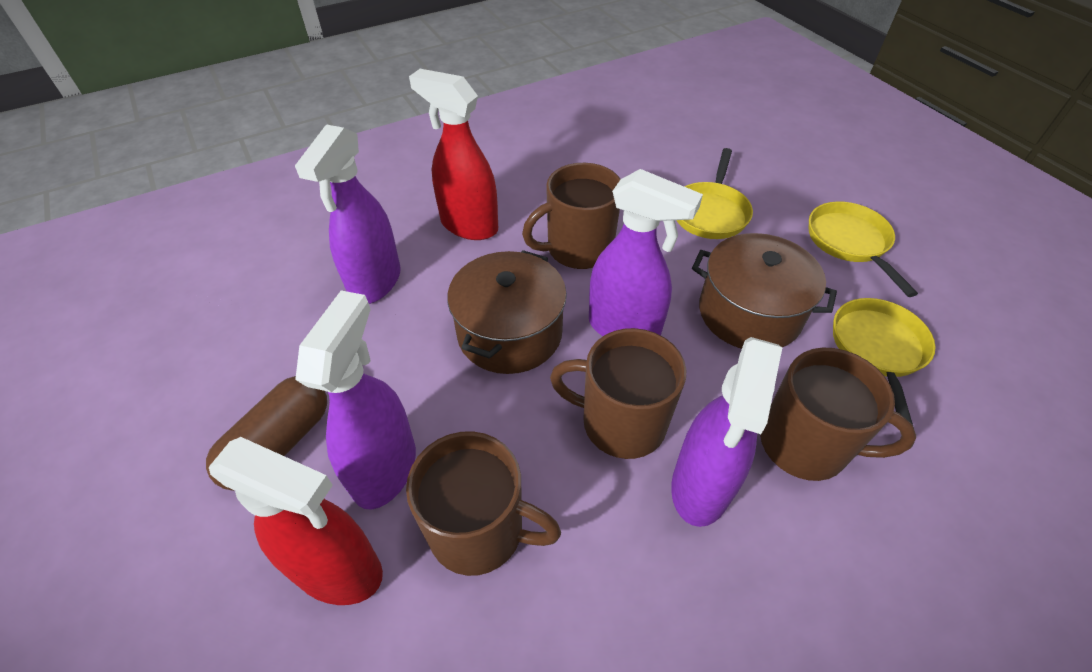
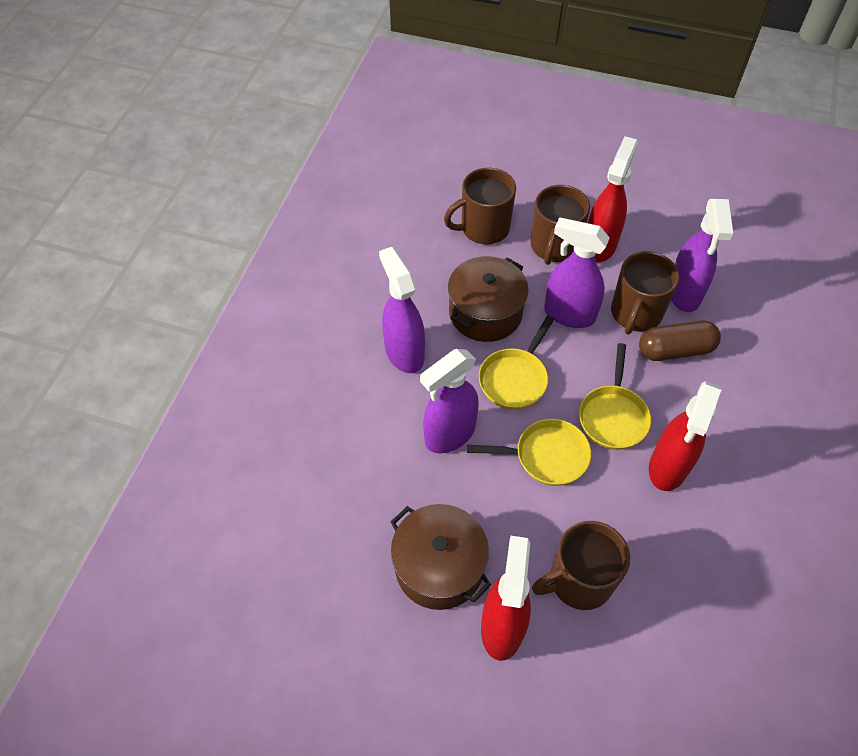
red spray bottle: [209,437,383,605] [409,69,498,240] = 2 -> [481,536,531,661] [588,136,638,262] [649,381,721,491] = 3

